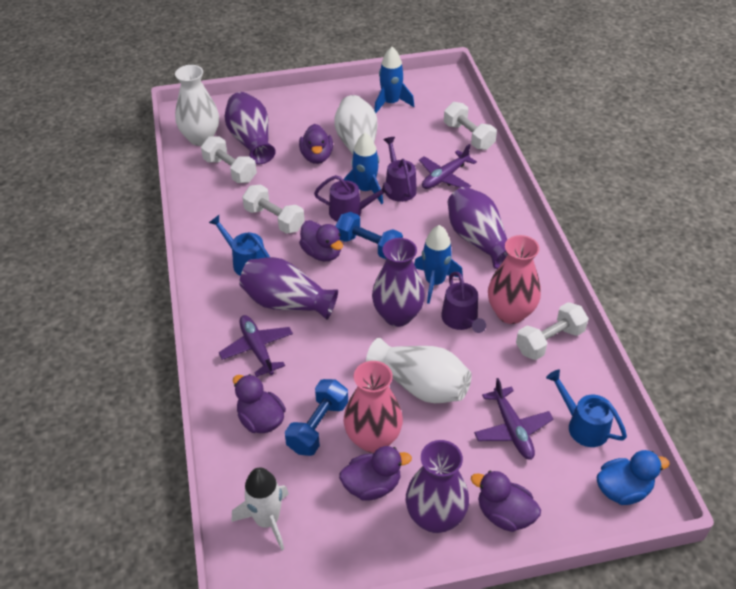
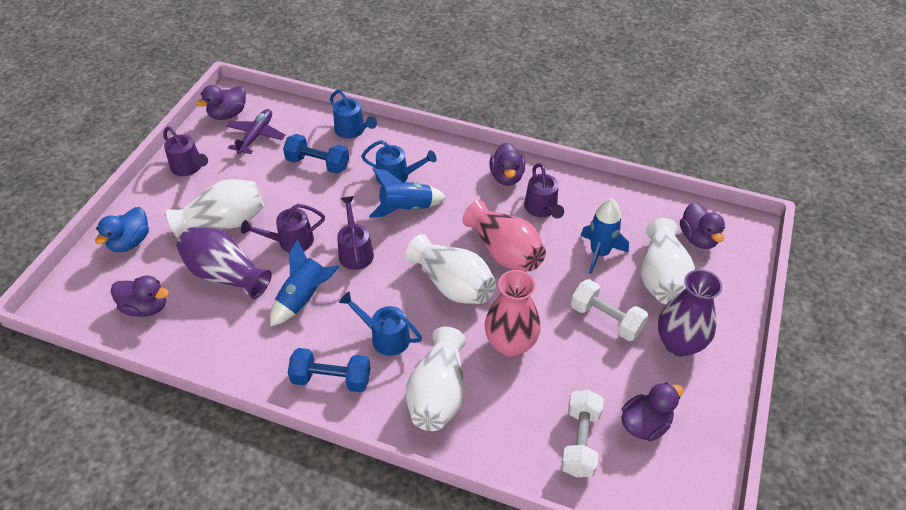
blue watering can: [209,215,270,276] [546,370,627,447] = 2 -> [330,90,377,138] [339,292,422,356] [361,140,437,185] = 3
purple plane: [219,315,293,377] [419,144,477,189] [474,378,554,460] = 3 -> [226,109,285,154] = 1
purple vase: [225,92,276,164] [239,257,338,320] [372,238,425,327] [406,440,469,533] [448,187,508,269] = 5 -> [176,227,272,299] [658,269,722,357] = 2
purple watering can: [314,175,392,221] [383,137,417,202] [441,272,486,333] = 3 -> [163,126,208,176] [241,204,325,253] [337,196,374,270] [524,163,564,218] = 4
white dumbbell: [201,137,257,183] [242,185,305,234] [444,102,497,150] [516,302,589,360] = 4 -> [561,390,604,477] [571,279,648,341] = 2
white rocket: [232,468,289,551] = 1 -> none = 0
white vase: [175,65,219,146] [334,95,377,165] [366,338,472,403] = 3 -> [166,179,264,238] [406,234,496,304] [406,327,466,431] [641,218,695,304] = 4

